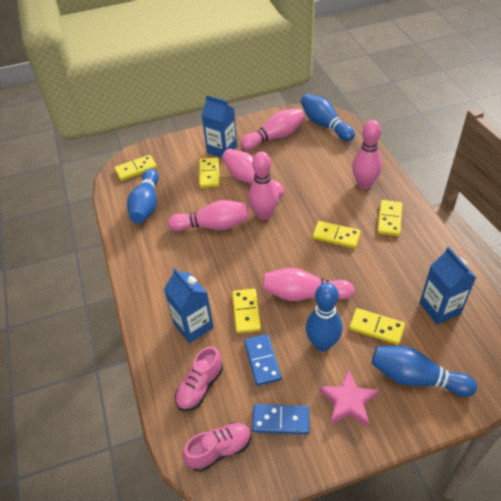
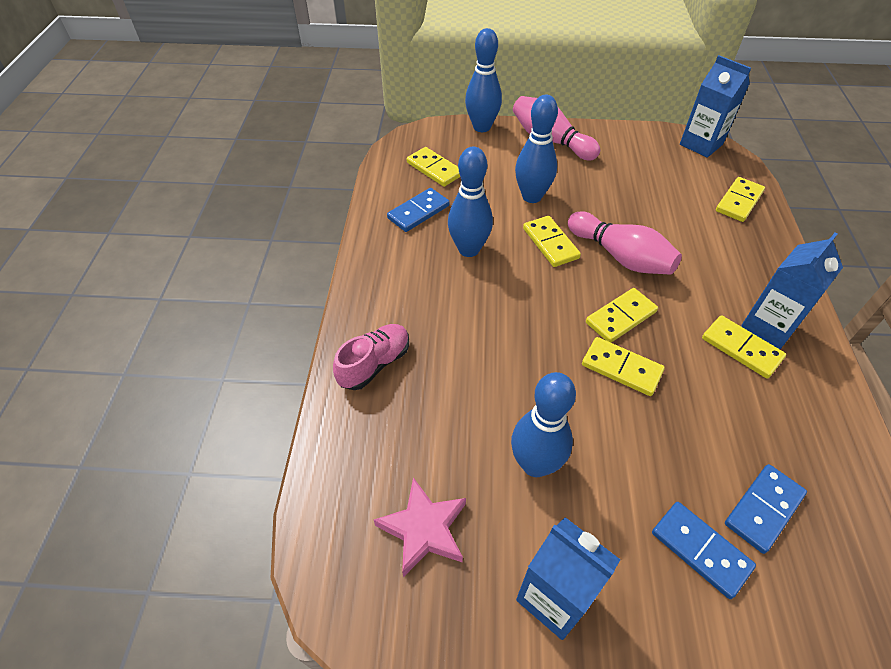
blue domino: [244,334,282,386] [252,404,309,434] = 2 -> [387,188,450,232] [652,502,756,599] [725,464,807,554] = 3
pink bowling pin: [168,200,249,231] [222,148,284,199] [240,108,305,150] [248,152,278,220] [263,268,355,301] [352,120,382,189] = 6 -> [513,96,600,160] [568,211,682,275] = 2
pink shoe: [175,346,223,411] [183,422,252,472] = 2 -> [333,324,409,390] = 1

